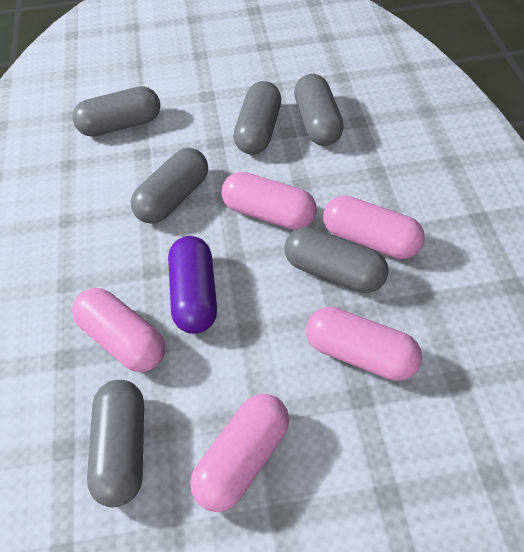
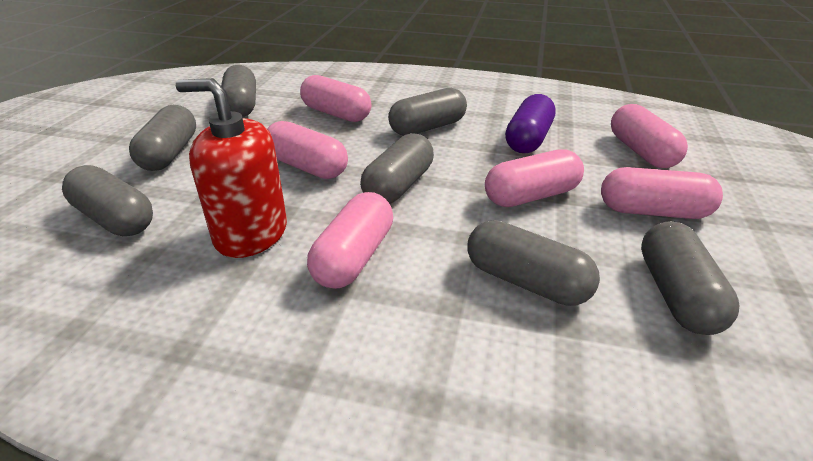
grey capsule: [72,86,160,137] [87,380,144,507] [131,148,208,224] [233,81,281,154] [285,227,389,293] [294,74,344,146] = 6 -> [62,165,153,236] [129,105,196,171] [221,65,256,117] [360,133,434,204] [388,88,467,136] [467,220,600,306] [641,221,740,335] = 7
pink capsule: [72,288,165,372] [190,394,289,512] [222,172,317,230] [306,307,422,381] [323,196,425,259] = 5 -> [267,121,348,179] [300,75,372,122] [307,192,393,289] [485,149,584,207] [601,167,723,219] [611,104,688,168] = 6
red soap dispenser: none = 0 -> [176,78,287,258] = 1

